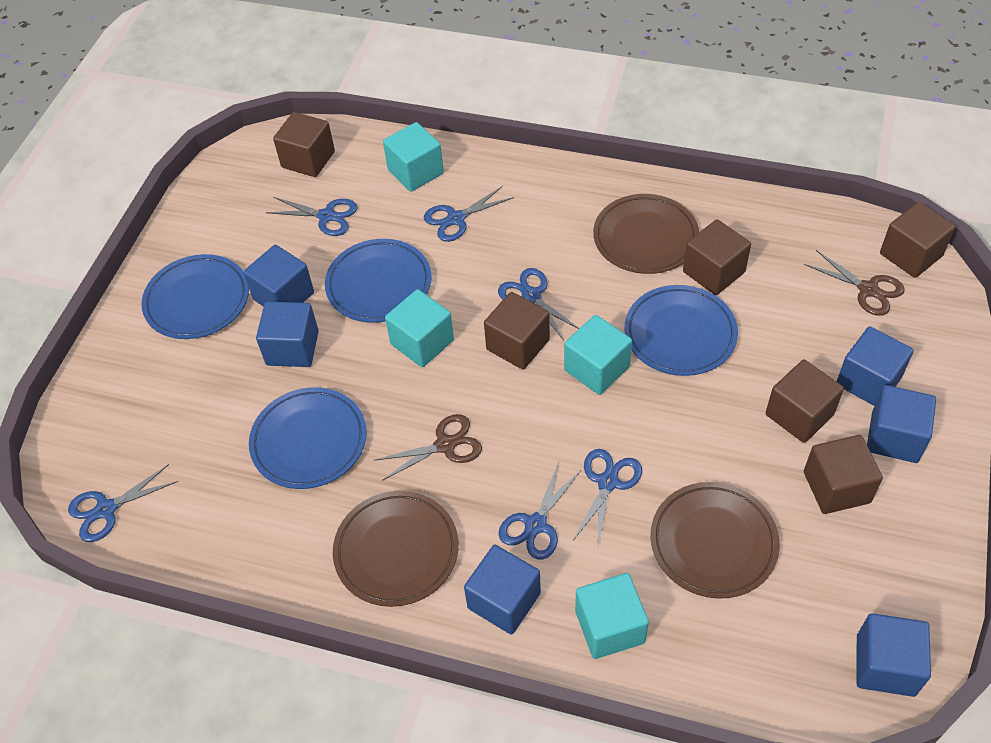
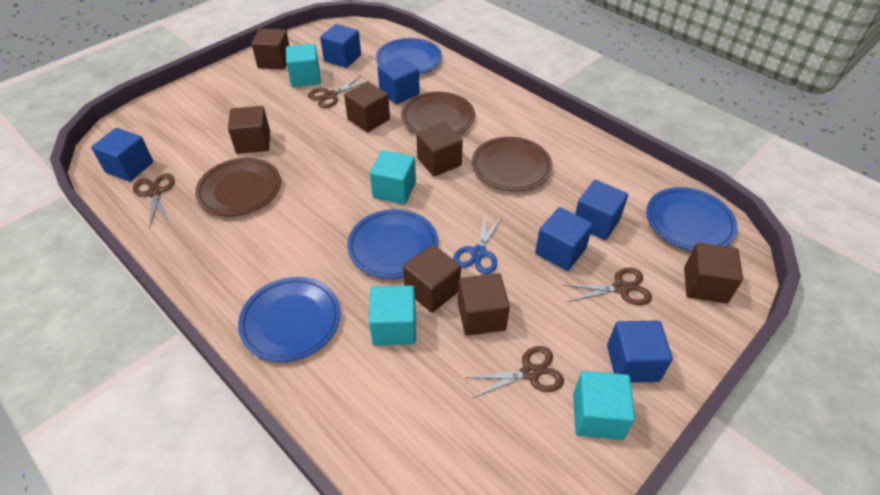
blue scissors: [68,464,178,542] [266,197,358,236] [424,186,514,242] [498,268,579,341] [498,462,581,560] [573,449,642,546] = 6 -> [453,213,503,274] = 1
brown cube: [273,112,335,177] [484,292,550,370] [683,219,751,295] [766,359,844,443] [804,435,883,514] [880,202,955,278] = 6 -> [228,106,270,154] [251,29,289,69] [344,82,390,132] [403,244,461,313] [416,122,463,176] [458,273,510,336] [684,243,743,303] = 7
brown scissors: [374,414,482,481] [804,250,905,316] = 2 -> [133,173,175,228] [308,76,369,108] [466,346,564,398] [563,267,652,305] = 4

